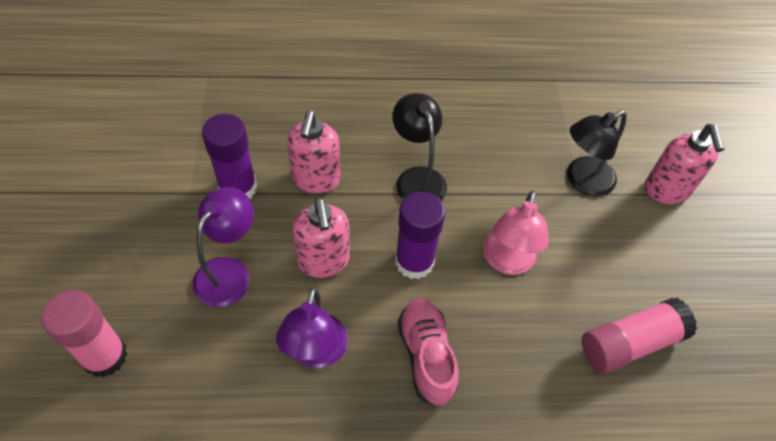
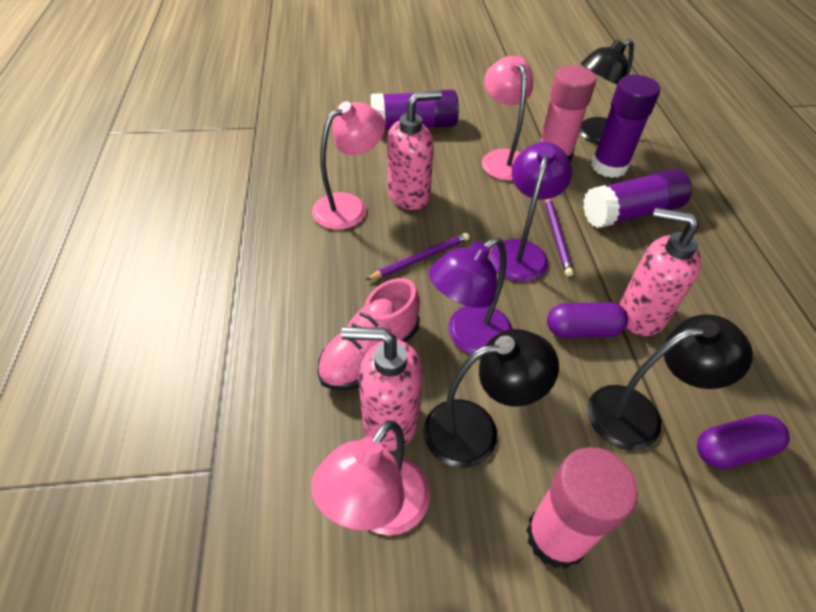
black lamp: [392,93,447,201] [567,110,627,197] = 2 -> [423,329,559,468] [579,39,634,144] [588,314,753,450] = 3
pink lamp: [483,191,549,275] = 1 -> [311,420,430,535] [312,101,385,230] [482,56,533,181] = 3
purple capsule: none = 0 -> [547,302,628,338] [697,414,790,469] = 2
purple glue stick: [202,114,257,199] [395,191,445,279] = 2 -> [371,90,459,129] [583,168,692,228] [591,75,660,178] = 3
purple pencil: none = 0 -> [366,233,469,280] [545,199,574,276] = 2

